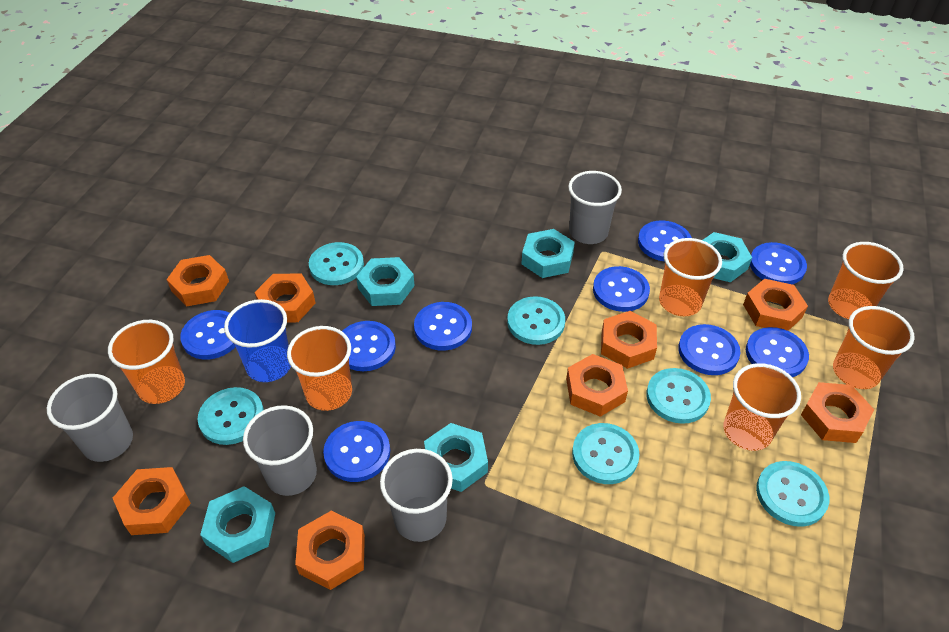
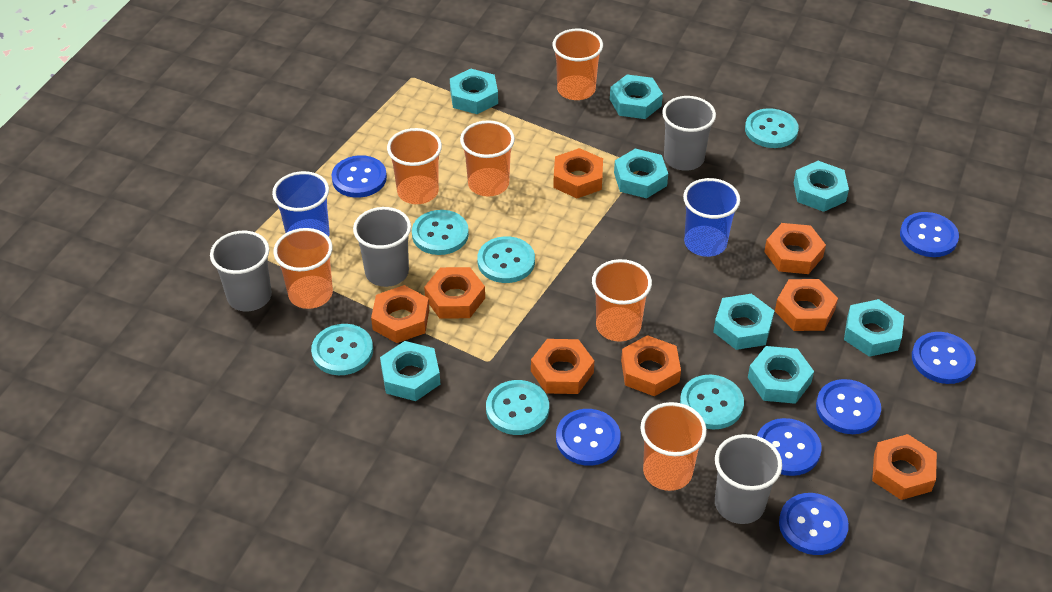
blue button: [180,310,235,360] [323,421,390,482] [342,321,396,371] [414,302,472,351] [593,266,650,312] [638,220,692,261] [678,324,740,375] [746,327,809,377] [750,242,807,284] = 9 -> [331,155,387,198] [556,409,621,466] [757,418,822,476] [779,493,849,555] [816,379,881,434] [900,212,959,257] [912,332,976,384] = 7
blue cup: [224,299,291,382] = 1 -> [272,171,330,237] [683,178,740,257] = 2
turquoise nut: [200,486,275,563] [356,257,415,306] [424,423,488,492] [522,229,575,278] [703,232,752,282] = 5 -> [380,341,440,401] [450,69,498,114] [610,75,663,119] [614,149,668,198] [713,294,774,350] [748,346,814,404] [794,161,849,212] [844,299,904,357] = 8

